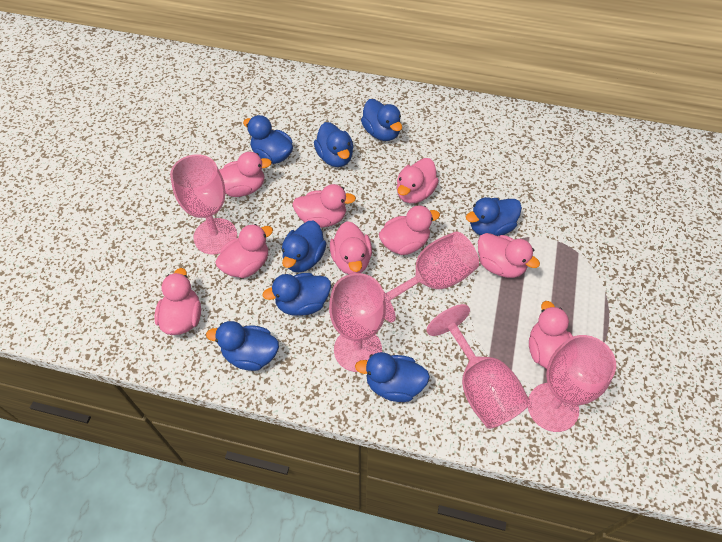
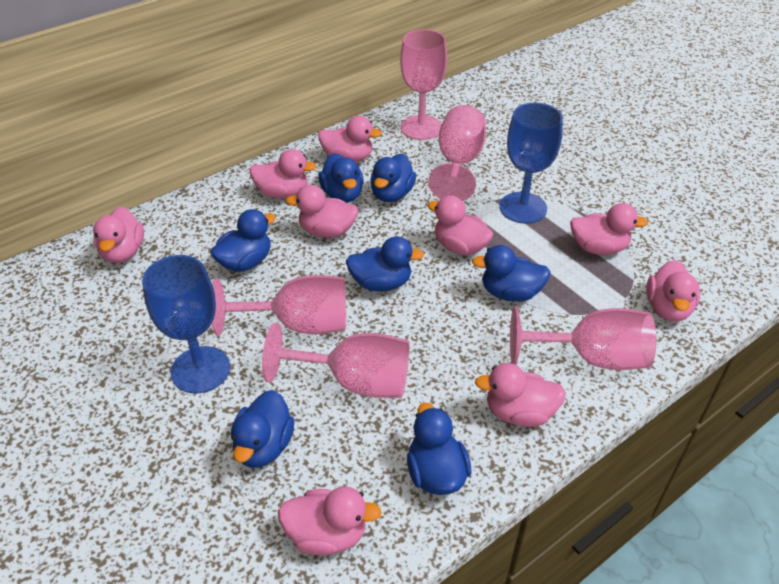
blue duck: [206,321,279,371] [243,115,293,164] [262,273,331,316] [282,221,326,272] [314,122,353,167] [355,352,430,402] [361,99,402,141] [466,197,522,236] = 8 -> [210,209,276,272] [231,390,295,468] [318,153,364,203] [346,236,424,291] [370,153,416,202] [407,403,472,495] [472,245,551,301] = 7
blue goblet: none = 0 -> [142,255,230,393] [499,103,563,224] = 2

